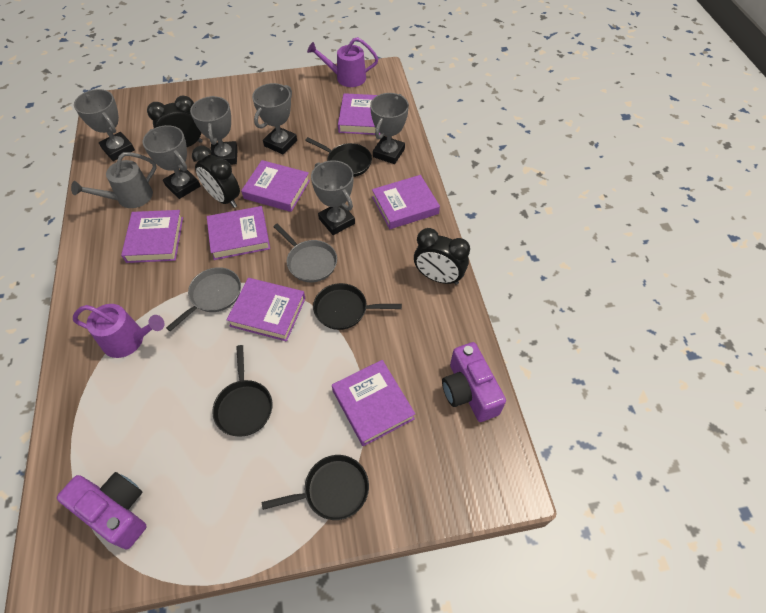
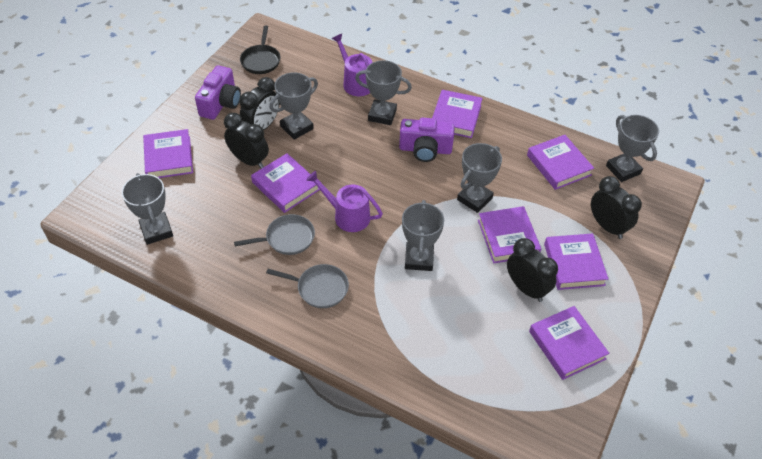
black clock: [147,96,203,147] [192,146,240,208] [414,228,470,285] = 3 -> [224,113,269,169] [239,77,280,130] [507,238,558,302] [591,176,642,239] = 4
black pan: [212,345,273,437] [261,455,369,520] [305,137,372,177] [313,283,402,330] = 4 -> [240,25,280,74] = 1
grey watering can: [71,152,157,208] = 1 -> none = 0

